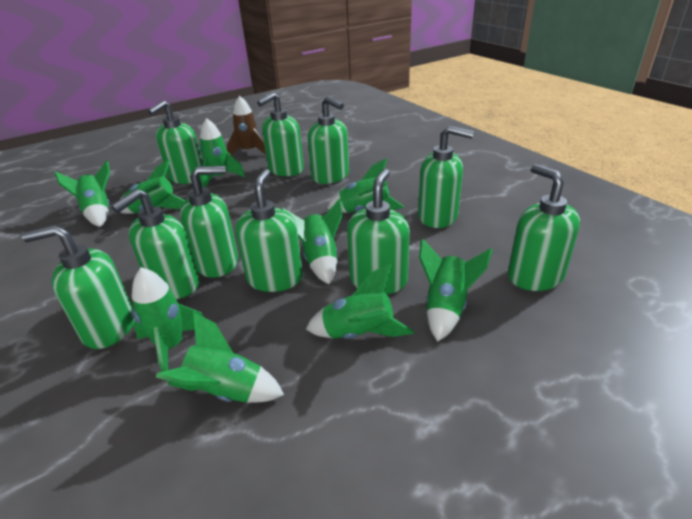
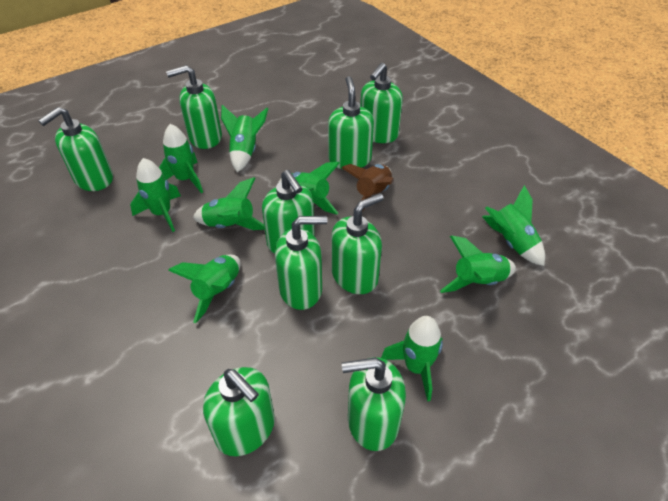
green soap dispenser: [22,225,135,349] [111,189,200,299] [148,100,203,184] [180,166,238,278] [235,169,303,292] [257,92,304,176] [308,96,349,184] [347,169,410,294] [418,126,474,228] [508,164,580,291] = 10 -> [38,107,113,191] [166,65,222,149] [203,367,275,456] [262,170,315,253] [275,216,327,310] [328,76,374,169] [332,193,384,294] [342,357,406,451] [360,63,403,143] = 9

